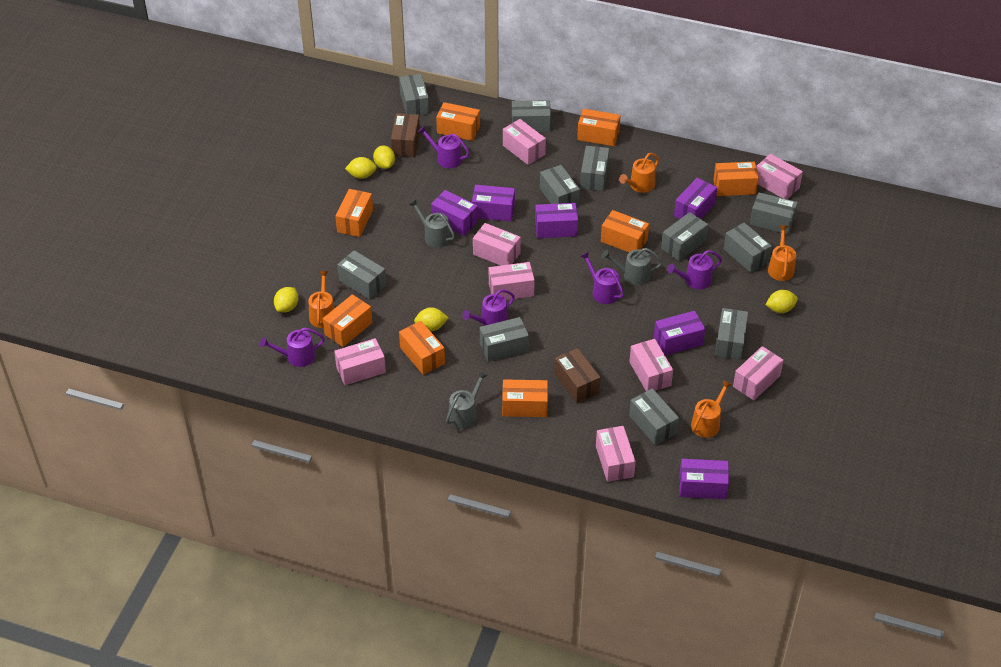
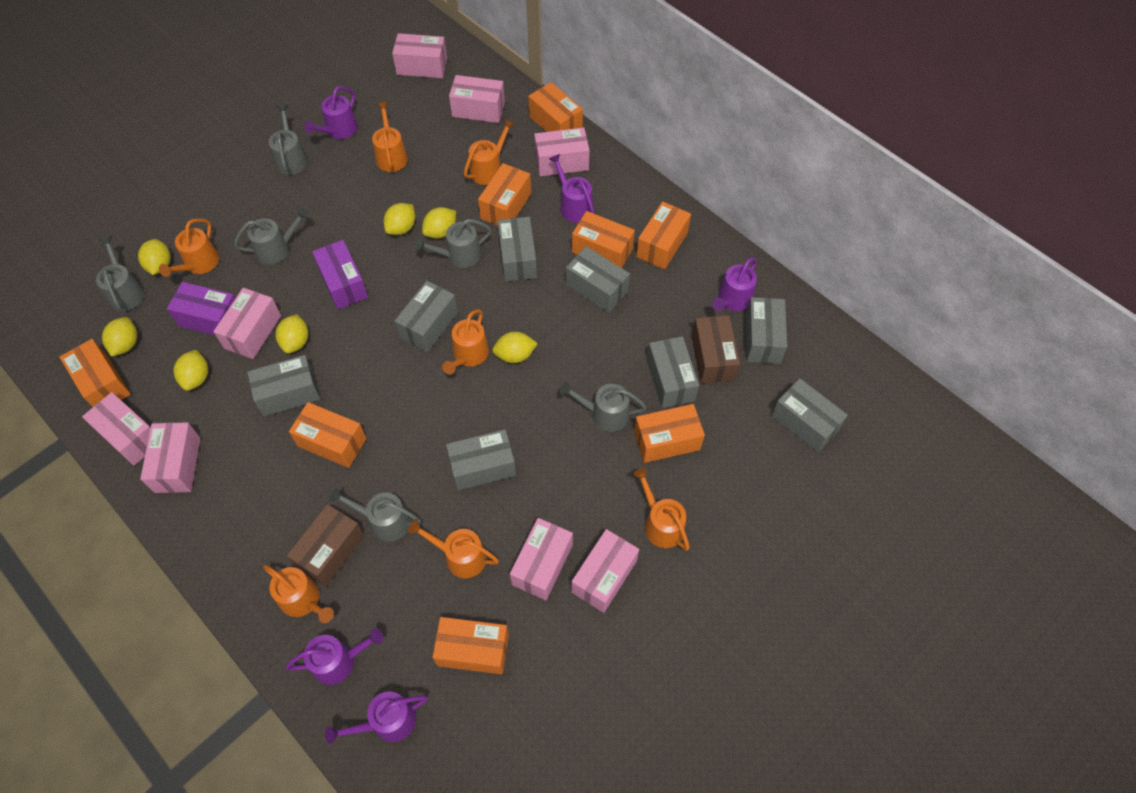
grey box: [337,250,387,299] [399,74,429,116] [480,317,529,362] [512,100,551,132] [540,165,580,207] [580,146,609,191] [629,388,679,445] [661,212,708,261] [715,308,748,360] [724,222,772,273] [750,192,798,235] = 11 -> [247,355,321,416] [395,281,458,352] [446,429,516,490] [498,217,537,282] [566,246,630,313] [647,336,699,408] [745,297,787,364] [771,379,848,453] = 8
grey watering can: [409,200,455,248] [446,371,488,429] [602,248,663,285] = 3 -> [96,236,144,311] [234,207,309,265] [269,105,307,175] [329,487,421,542] [414,219,492,268] [559,382,647,432] = 6
orange watering can: [309,271,335,328] [619,153,659,193] [691,380,732,438] [768,225,796,281] = 4 -> [159,218,219,277] [263,565,334,623] [372,102,408,172] [408,520,499,578] [442,309,489,375] [464,119,515,185] [633,468,690,551] = 7
purple box: [431,190,478,236] [472,185,515,221] [535,203,578,238] [654,311,705,355] [674,178,717,219] [679,459,729,499] = 6 -> [167,282,235,336] [312,240,368,309] = 2
yellow lemon: [274,287,298,312] [345,157,377,179] [373,145,395,169] [414,307,448,331] [765,290,798,313] = 5 -> [102,317,137,357] [138,239,171,275] [174,350,208,391] [276,314,308,354] [384,203,415,235] [422,207,456,239] [492,332,538,363] = 7

